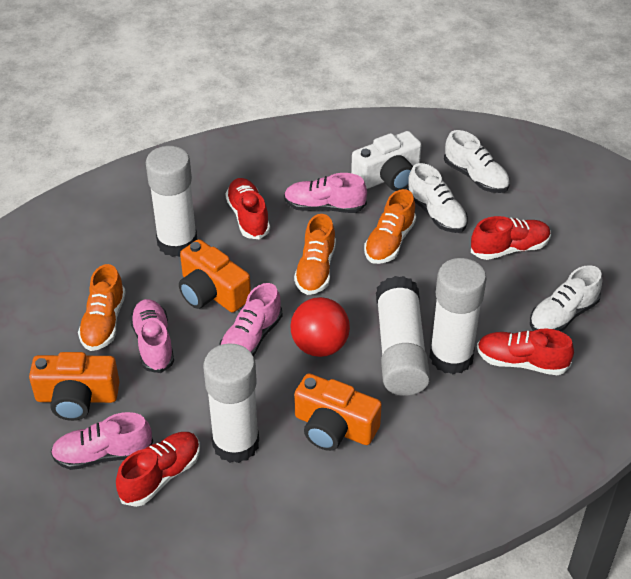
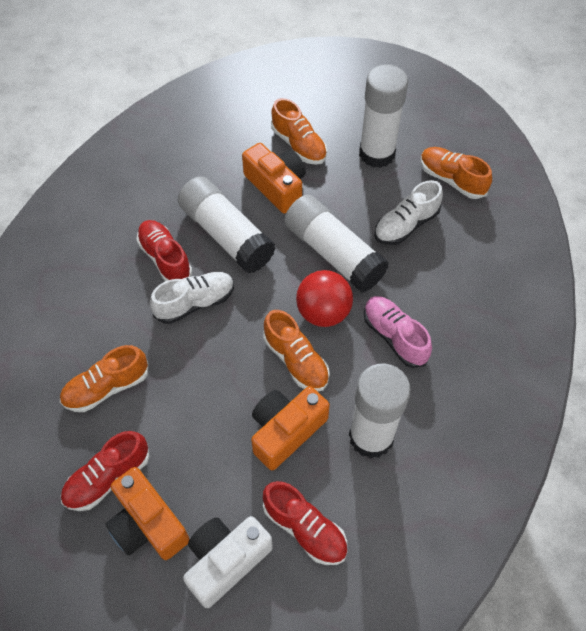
orange shoe: [78,264,126,351] [294,214,336,295] [364,189,416,264] = 3 -> [60,345,148,412] [263,310,330,392] [271,98,327,165] [421,147,492,199] = 4
pink shoe: [51,412,153,470] [130,299,174,373] [219,283,282,356] [284,173,367,213] = 4 -> [364,296,432,368] = 1
red shoe: [116,432,200,507] [225,178,270,239] [471,216,551,260] [477,329,574,375] = 4 -> [61,431,150,511] [137,220,192,281] [263,481,348,565] = 3
white shoe: [407,163,468,233] [444,130,510,193] [530,265,602,332] = 3 -> [150,272,234,324] [374,180,443,245] = 2

